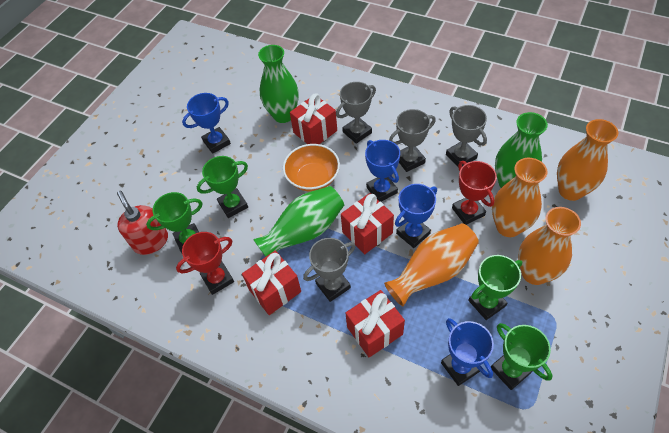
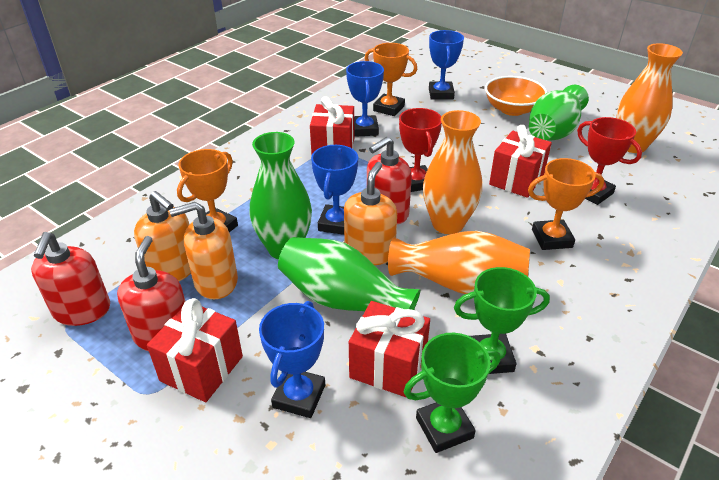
green trophy: [146,192,203,253] [197,156,248,218] [468,255,522,320] [491,323,553,390] = 4 -> [403,333,500,453] [454,267,550,374] = 2
grey trophy: [303,238,356,302] [336,82,376,144] [389,109,436,172] [446,105,487,166] = 4 -> none = 0
orange soap dispenser: none = 0 -> [134,191,191,281] [169,202,238,299] [344,162,397,265] = 3
orange trophy: none = 0 -> [177,149,238,232] [365,43,417,116] [528,158,604,250] = 3
orange vase: [384,223,479,307] [492,158,547,237] [518,207,581,285] [557,119,618,201] = 4 -> [388,231,530,294] [423,110,482,234] [616,43,683,153] = 3
red soap dispenser: [117,191,168,255] = 1 -> [31,232,110,326] [117,236,186,351] [367,137,412,224] = 3

